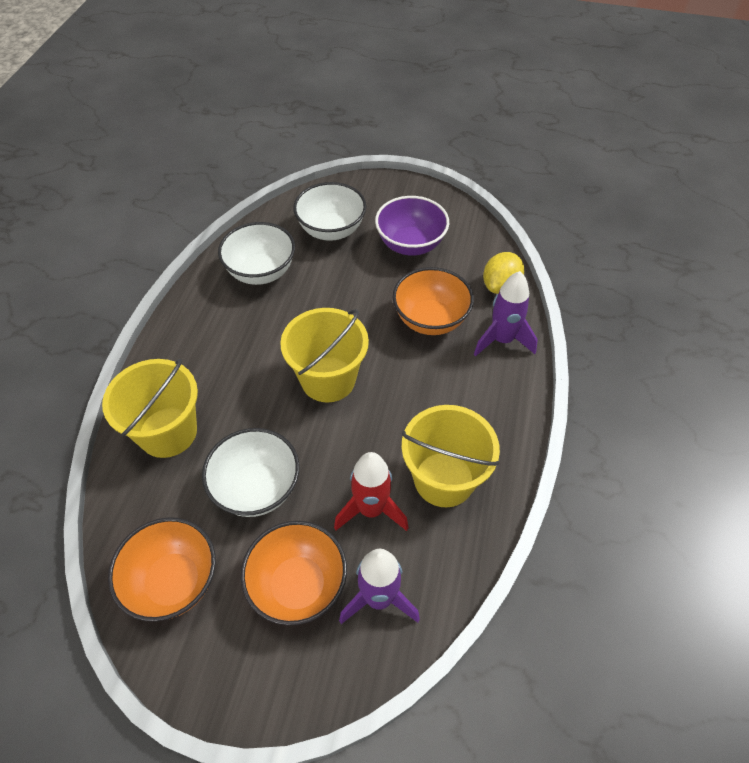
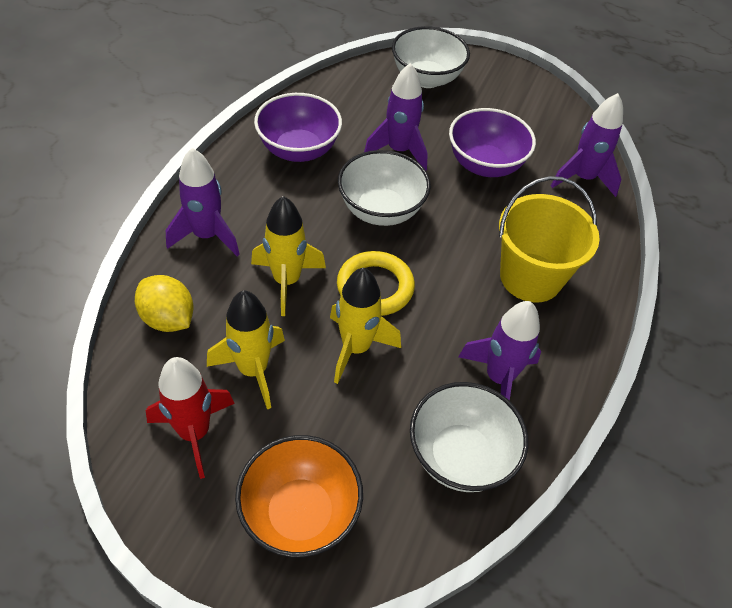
orange bowl: [108,517,216,622] [241,521,347,626] [393,267,474,335] = 3 -> [235,435,363,558] = 1
purple bowl: [375,196,449,256] = 1 -> [254,93,342,162] [449,108,536,177] = 2
purple rocket: [339,549,420,624] [474,271,538,357] = 2 -> [166,148,240,256] [364,63,428,171] [458,301,541,401] [551,93,623,197] = 4
yellow bucket: [102,359,198,458] [280,308,369,402] [401,405,500,507] = 3 -> [499,176,600,303] = 1
yellow ring: none = 0 -> [337,251,415,316] = 1
yellow rocket: none = 0 -> [207,290,285,409] [251,196,326,316] [330,267,401,384] = 3

